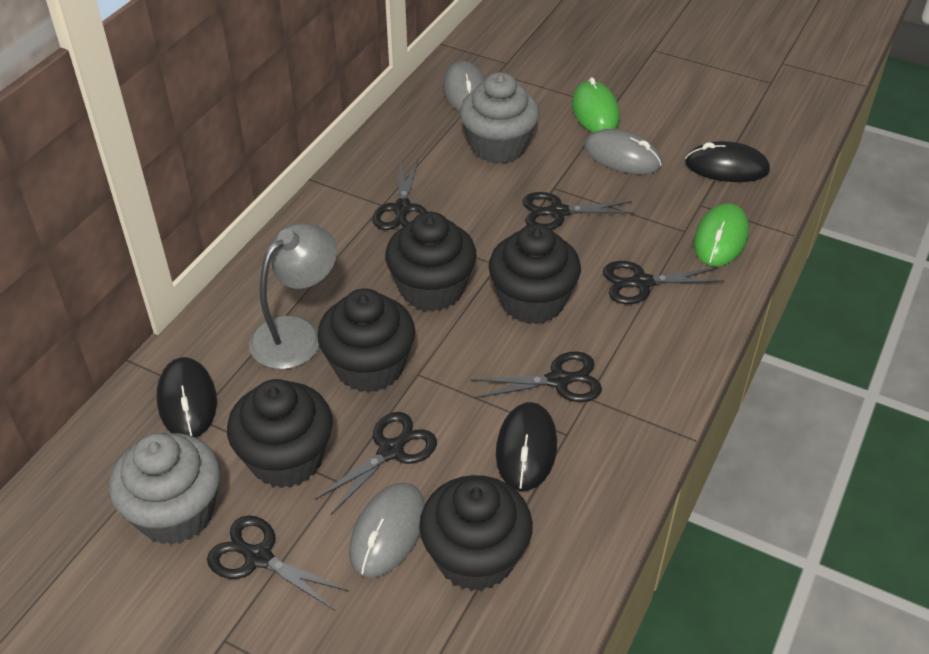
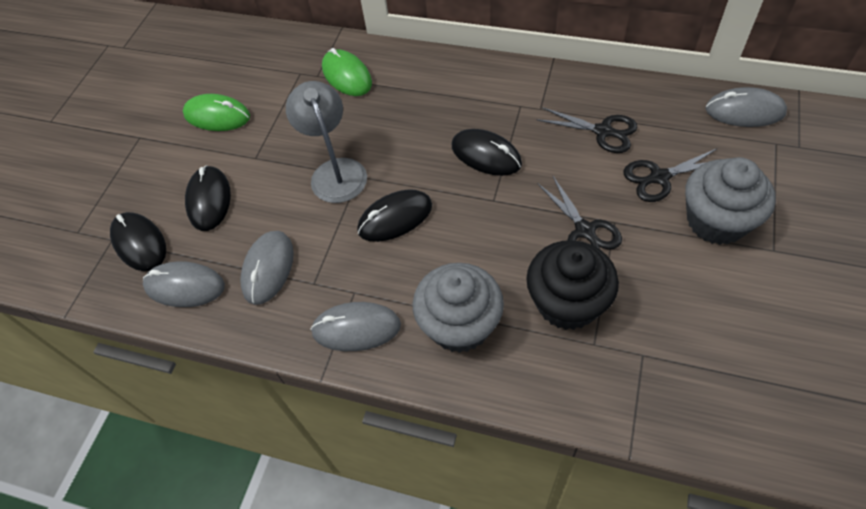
black cupcake: [227,379,333,488] [317,288,415,393] [385,212,477,312] [419,475,533,591] [489,224,581,324] = 5 -> [526,240,619,330] = 1
black mouse: [157,357,217,437] [496,402,557,491] [685,141,770,182] = 3 -> [110,212,166,271] [185,165,231,231] [357,189,432,242] [451,129,522,176] = 4
black scissors: [207,516,349,611] [314,412,437,514] [373,159,427,230] [470,351,602,402] [523,192,635,230] [603,261,724,304] = 6 -> [537,107,637,153] [537,175,622,249] [623,148,718,202] = 3
grey mouse: [349,483,425,578] [443,61,485,111] [584,129,662,174] = 3 -> [143,261,225,307] [240,231,294,305] [310,302,401,351] [705,87,787,127] = 4

